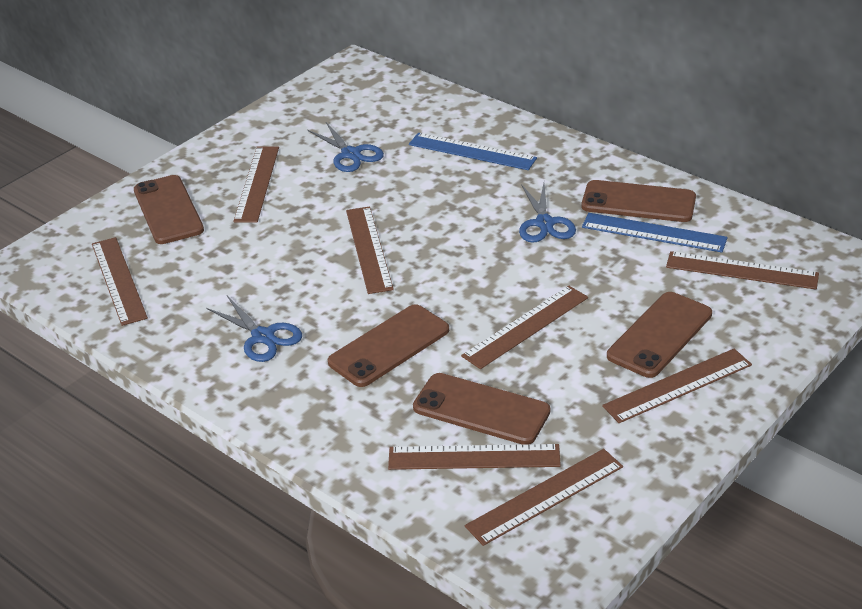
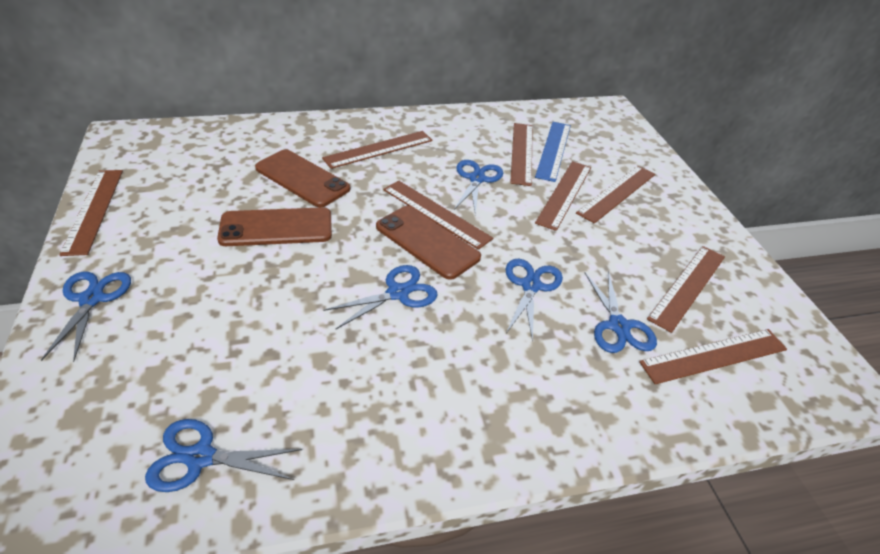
blue ruler: [409,133,537,170] [582,213,728,252] = 2 -> [535,122,571,182] = 1
blue scissors: [207,296,302,362] [308,122,384,172] [519,183,576,243] = 3 -> [41,272,131,362] [145,419,302,492] [323,265,438,330] [454,160,503,214] [506,259,563,342] [585,271,657,353] = 6
brown phone: [134,175,204,244] [328,304,449,387] [413,373,550,445] [582,180,696,222] [607,292,712,378] = 5 -> [217,207,332,246] [255,149,350,207] [376,206,481,280] = 3

